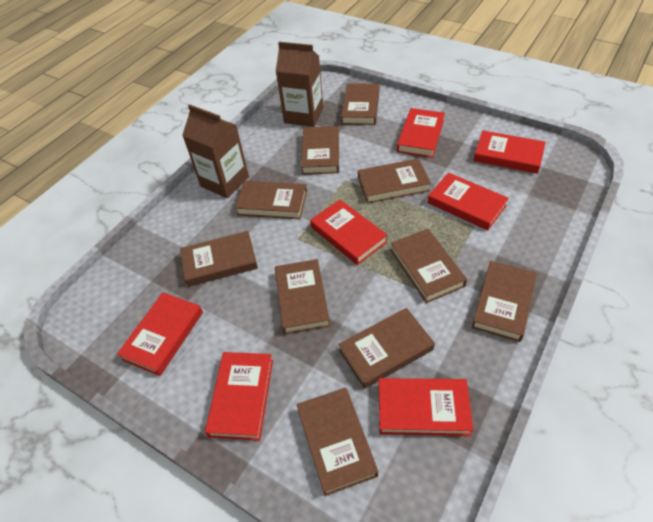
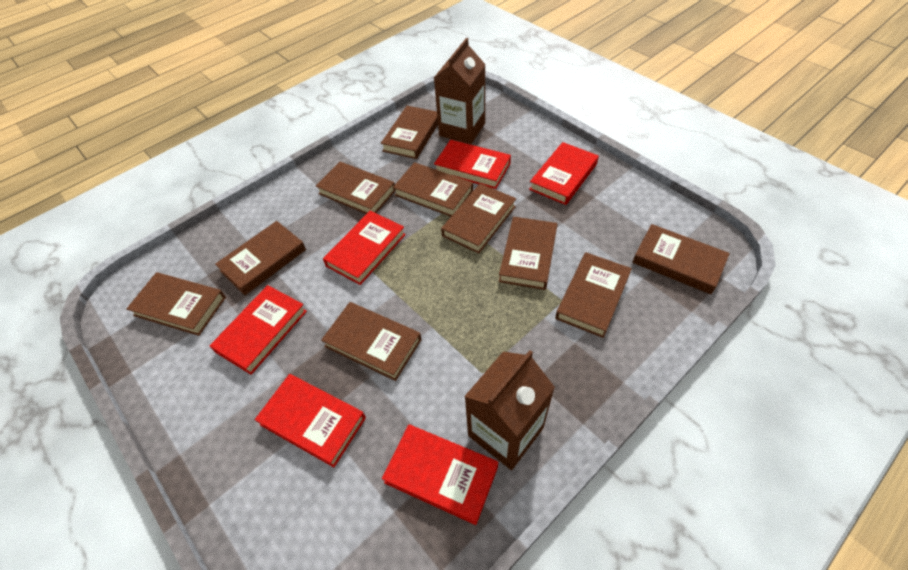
red book: [117,292,203,376] [205,352,273,441] [310,200,388,265] [379,378,473,436] [397,108,445,158] [428,172,509,230] [473,130,546,174] = 7 -> [210,285,307,375] [255,374,366,467] [323,211,406,285] [382,424,498,525] [434,140,511,189] [529,142,599,205] = 6

